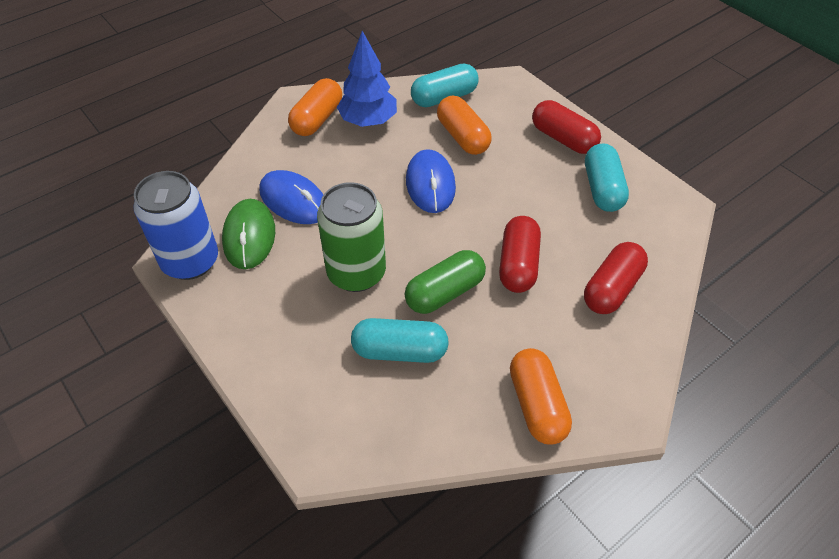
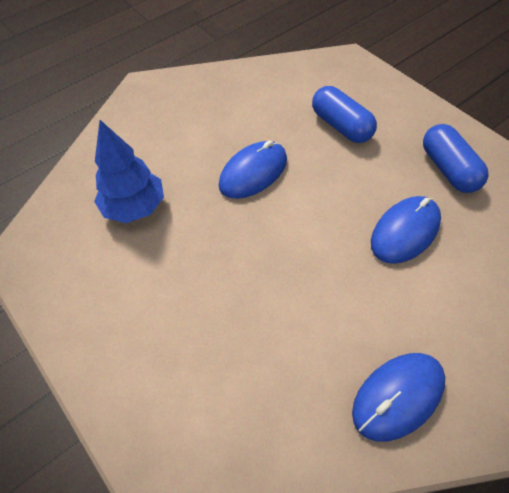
blue can: [133,171,218,280] = 1 -> none = 0
blue capsule: none = 0 -> [312,86,377,143] [423,124,489,193] = 2
blue mouse: [259,170,323,224] [406,149,456,213] = 2 -> [219,141,287,199] [352,353,445,441] [371,196,441,264] = 3
green can: [317,182,386,292] = 1 -> none = 0
green capsule: [405,250,486,314] = 1 -> none = 0
green mouse: [222,199,275,269] = 1 -> none = 0
orange capsule: [288,78,342,136] [437,96,492,155] [510,348,572,444] = 3 -> none = 0
red capsule: [499,216,541,293] [532,100,601,154] [584,242,648,314] = 3 -> none = 0
turquoise capsule: [351,318,449,363] [411,63,479,107] [585,143,629,212] = 3 -> none = 0

